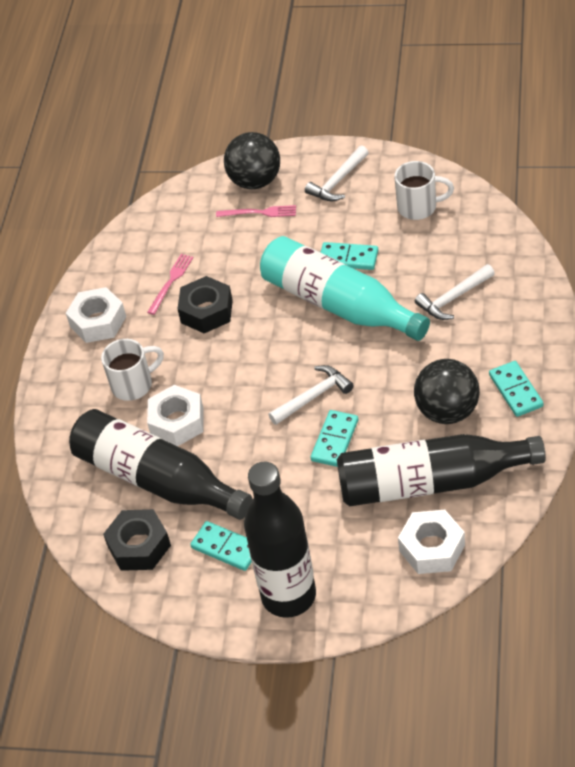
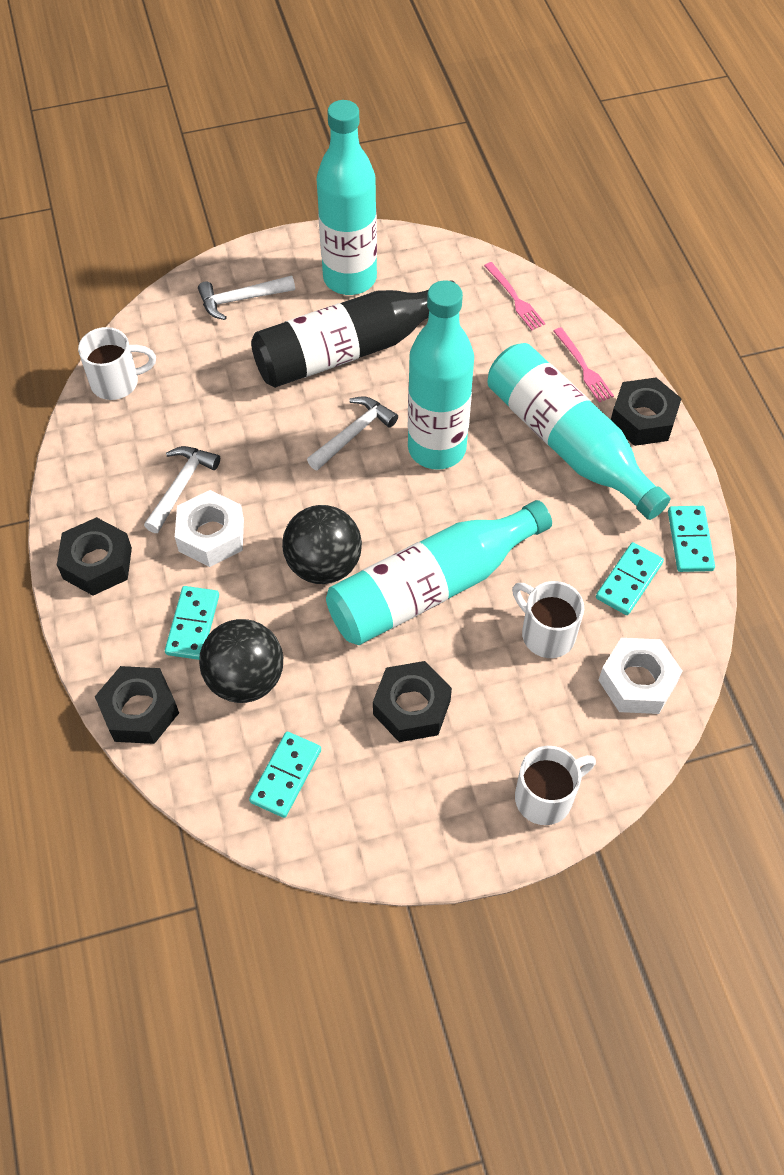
black bottle: [69,409,253,520] [244,462,316,618] [337,434,546,506] = 3 -> [251,280,455,388] = 1
black nut: [103,509,171,571] [177,276,233,333] = 2 -> [57,517,132,596] [95,666,179,744] [373,661,452,742] [611,377,682,446] = 4
turquoise bottle: [260,236,430,341] = 1 -> [317,100,377,295] [326,500,552,645] [408,281,474,470] [487,343,670,520] = 4
white mug: [101,339,164,401] [394,161,454,220] = 2 -> [78,327,156,400] [512,581,584,658] [515,746,596,825] = 3
white nut: [66,287,126,343] [147,385,204,446] [398,510,465,574] = 3 -> [175,490,244,567] [598,638,682,714] = 2

